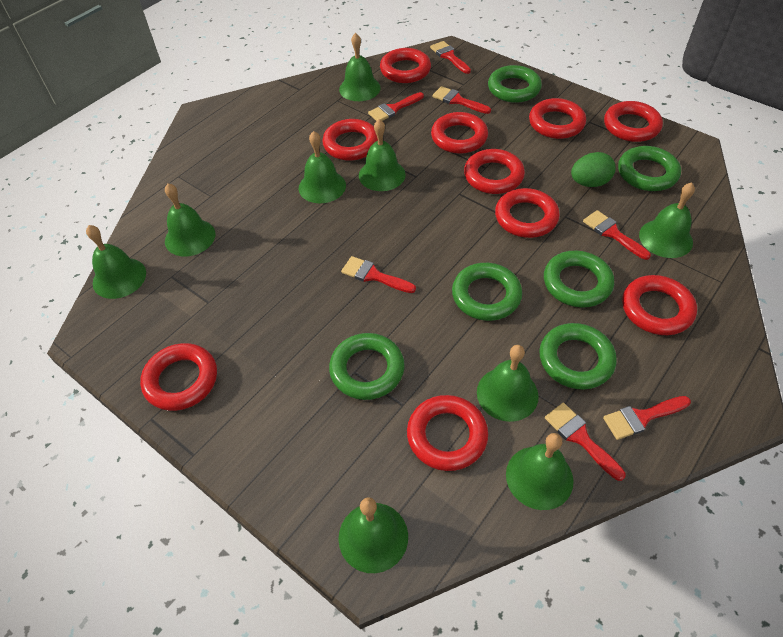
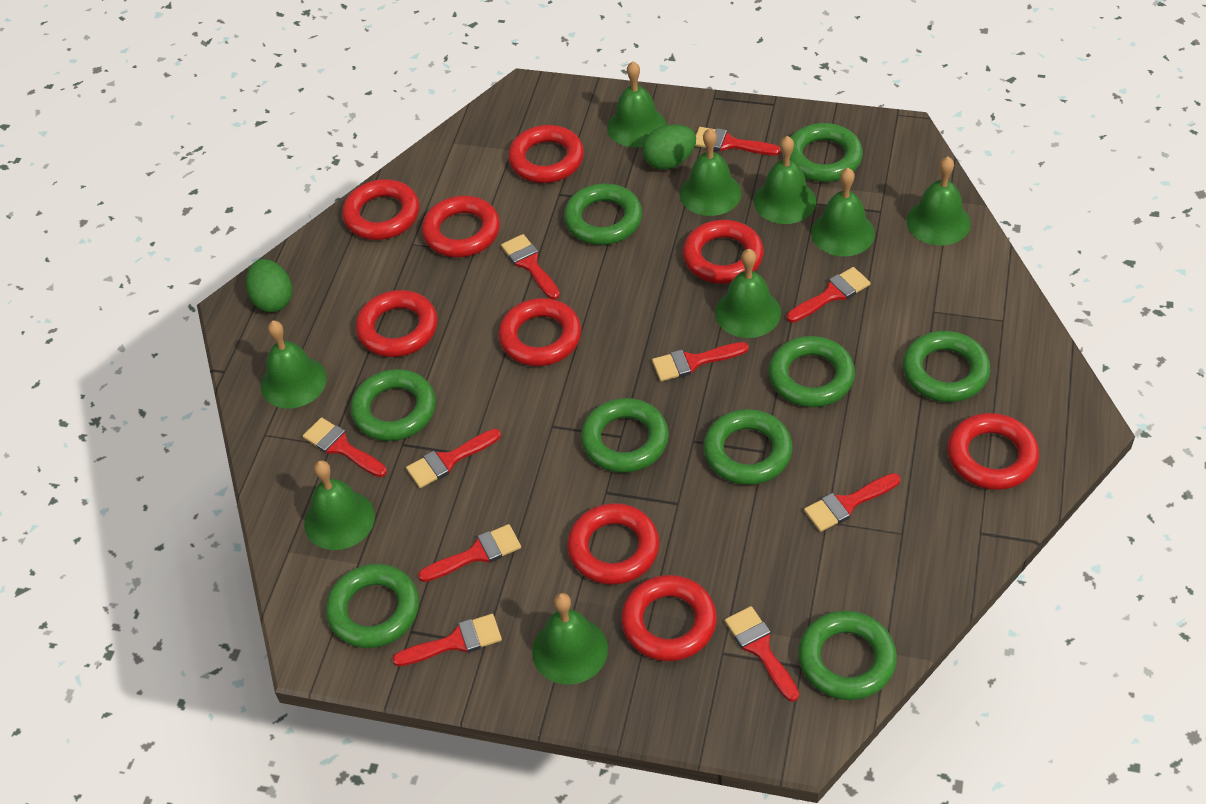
green egg: [571,152,616,187] = 1 -> [246,259,292,312] [643,124,696,170] = 2
green ring: [329,333,405,400] [452,263,522,321] [488,65,542,103] [539,323,617,390] [544,251,614,308] [618,146,681,191] = 6 -> [326,564,419,648] [351,369,436,441] [564,183,642,245] [581,398,669,473] [704,409,793,485] [768,336,855,407] [790,123,863,182] [798,610,897,700] [903,331,990,402] = 9
red brush: [341,256,416,293] [368,92,424,121] [430,41,471,74] [432,86,491,114] [545,403,626,481] [583,210,651,260] [603,396,691,440] = 7 -> [303,417,387,477] [392,614,502,666] [406,429,501,488] [418,524,521,582] [501,234,560,300] [652,342,749,381] [695,127,781,155] [725,606,799,702] [787,267,870,323] [804,473,901,532] = 10
red ring: [140,343,217,411] [322,119,378,161] [380,48,431,83] [407,395,488,471] [431,112,488,154] [464,149,525,194] [495,188,560,238] [529,98,586,139] [604,101,663,142] [622,275,697,335] = 10 -> [342,179,419,240] [356,290,438,357] [422,196,500,257] [498,298,581,366] [508,125,584,183] [567,503,660,585] [621,575,717,661] [683,220,764,284] [947,413,1039,490] = 9

